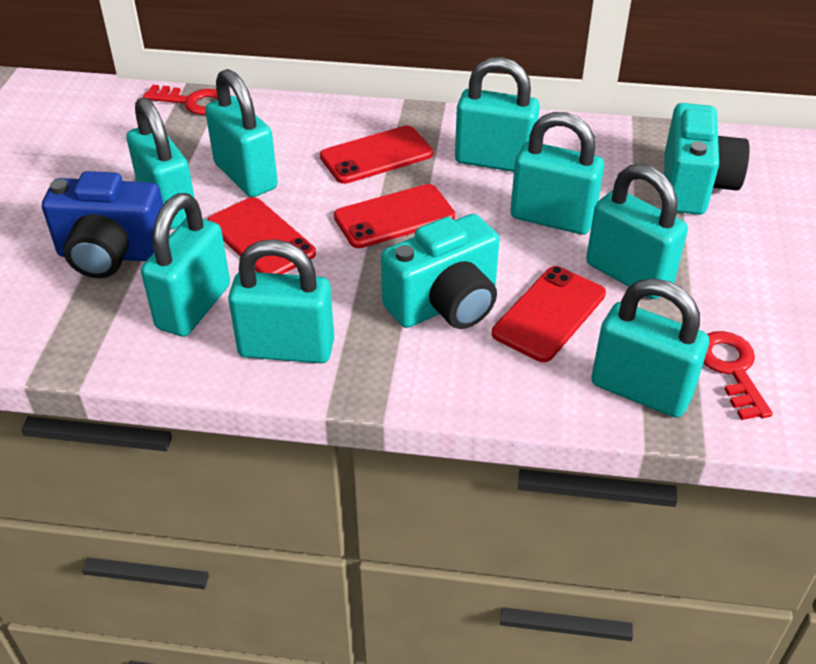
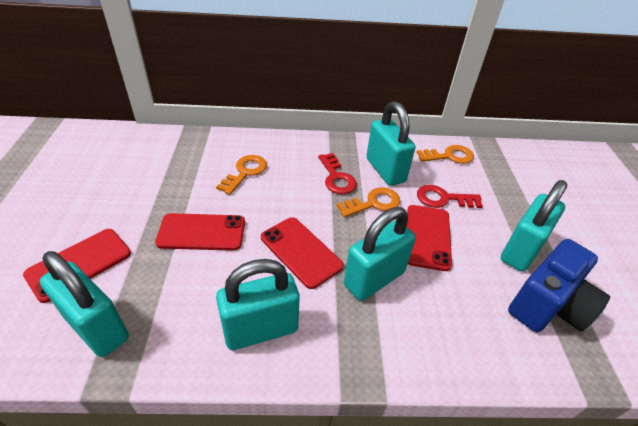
orange key: none = 0 -> [216,155,267,195] [337,187,400,217] [416,145,474,164] = 3
turquoise camera: [381,214,500,329] [664,103,750,215] = 2 -> none = 0
turquoise padlock: [126,97,195,230] [141,193,230,337] [205,69,278,197] [228,239,334,363] [455,57,540,172] [511,112,604,235] [586,164,688,299] [591,278,709,418] = 8 -> [40,251,129,357] [216,259,300,350] [344,207,416,301] [366,101,415,186] [501,180,568,272] = 5

